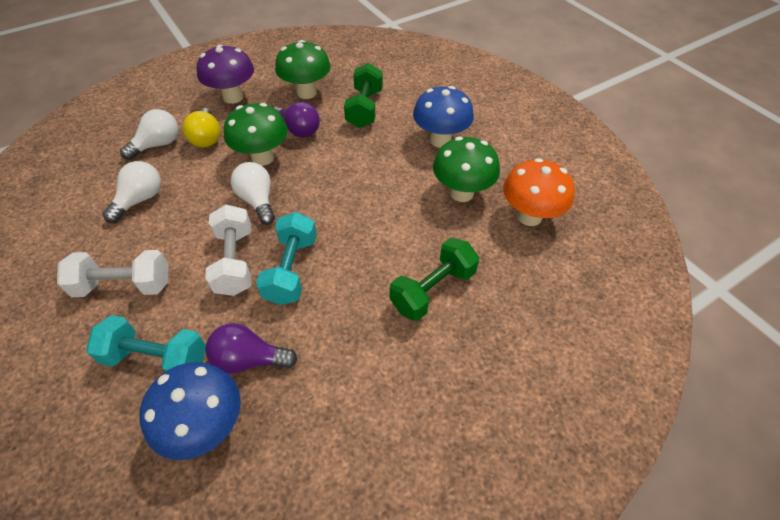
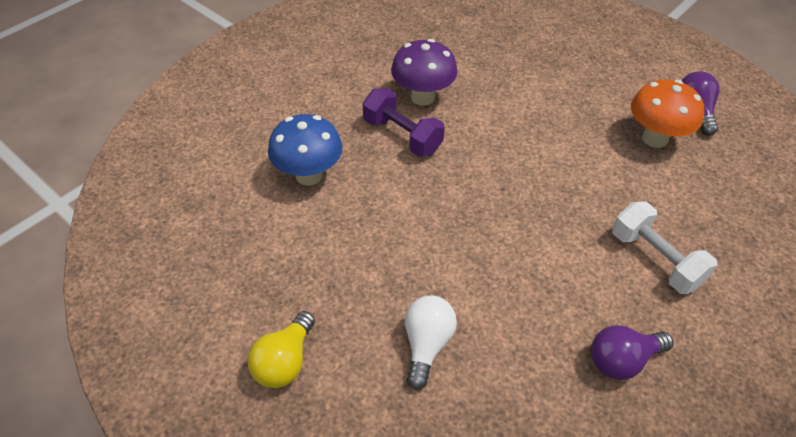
blue mushroom: [139,362,241,460] [413,86,474,148] = 2 -> [268,114,343,185] = 1
green dumbbell: [344,63,383,128] [390,238,479,321] = 2 -> none = 0
green mushroom: [224,103,288,166] [275,40,331,99] [433,137,500,202] = 3 -> none = 0
purple dumbbell: none = 0 -> [362,88,445,157] = 1
turquoise dumbbell: [86,315,206,372] [256,212,317,305] = 2 -> none = 0
white dumbbell: [57,250,168,297] [205,205,251,296] = 2 -> [612,202,718,294] = 1
white light bulb: [103,161,161,223] [120,109,179,160] [231,162,275,225] = 3 -> [405,296,457,390] = 1

